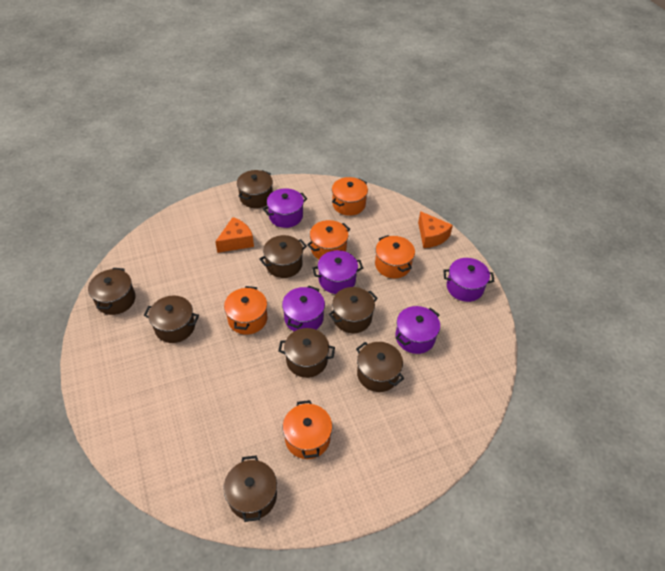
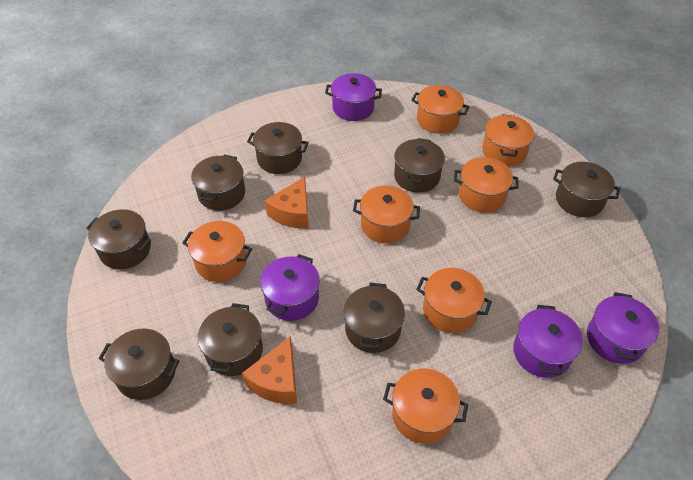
orange pot: [224,286,267,335] [283,400,332,459] [307,220,350,259] [332,177,368,216] [375,235,415,278] = 5 -> [183,221,252,282] [353,186,420,243] [383,368,468,444] [411,85,470,134] [416,268,492,333] [454,157,518,213] [482,114,534,167] = 7
purple pot: [263,188,307,228] [282,286,325,331] [312,250,363,294] [395,306,440,354] [443,258,495,302] = 5 -> [260,254,320,321] [325,73,382,121] [513,305,583,378] [587,292,659,364] = 4

